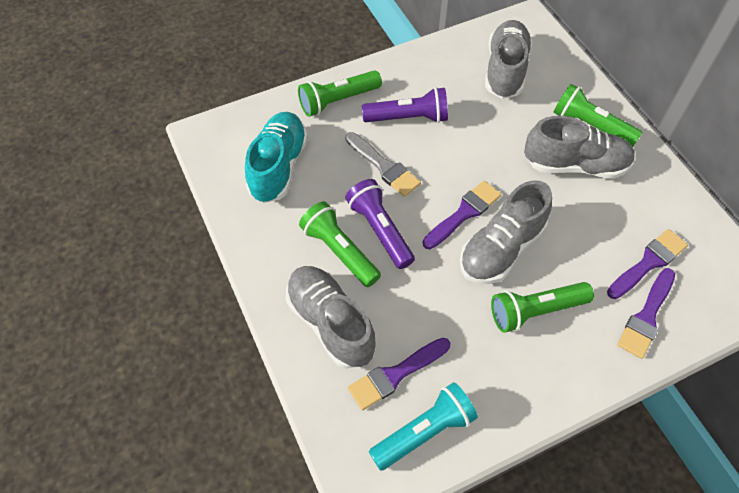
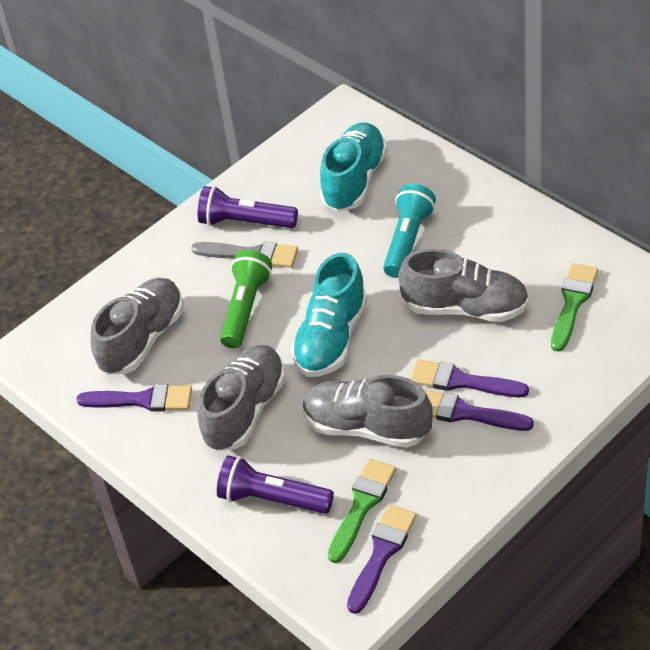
green brush: none = 0 -> [328,459,396,563] [551,263,598,352] = 2
green flashlight: [298,70,382,117] [299,201,381,287] [491,282,594,333] [553,84,642,147] = 4 -> [220,250,272,348] = 1
turquoise shoe: [245,112,308,203] = 1 -> [291,253,368,377] [320,122,387,211] = 2

